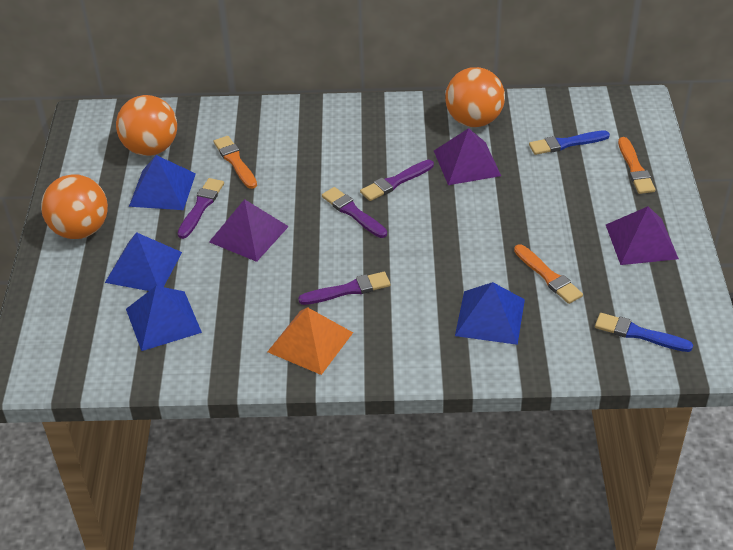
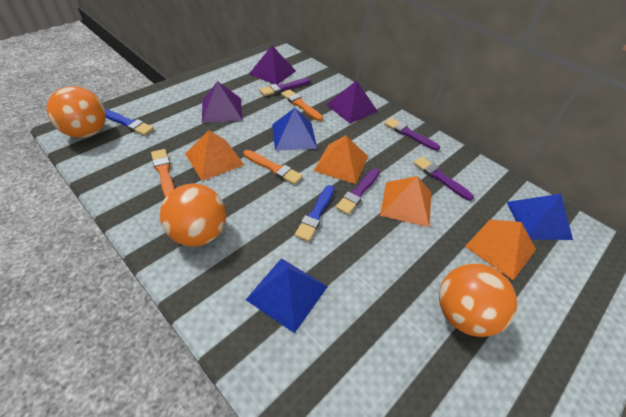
blue pyramid: [105,232,182,291] [126,286,202,351] [129,155,196,210] [455,282,525,345] = 4 -> [246,258,328,333] [272,108,317,151] [506,194,573,240] = 3
orange pyramid: [267,307,353,375] = 1 -> [185,130,244,181] [314,135,368,184] [380,176,432,227] [465,220,536,280] = 4

